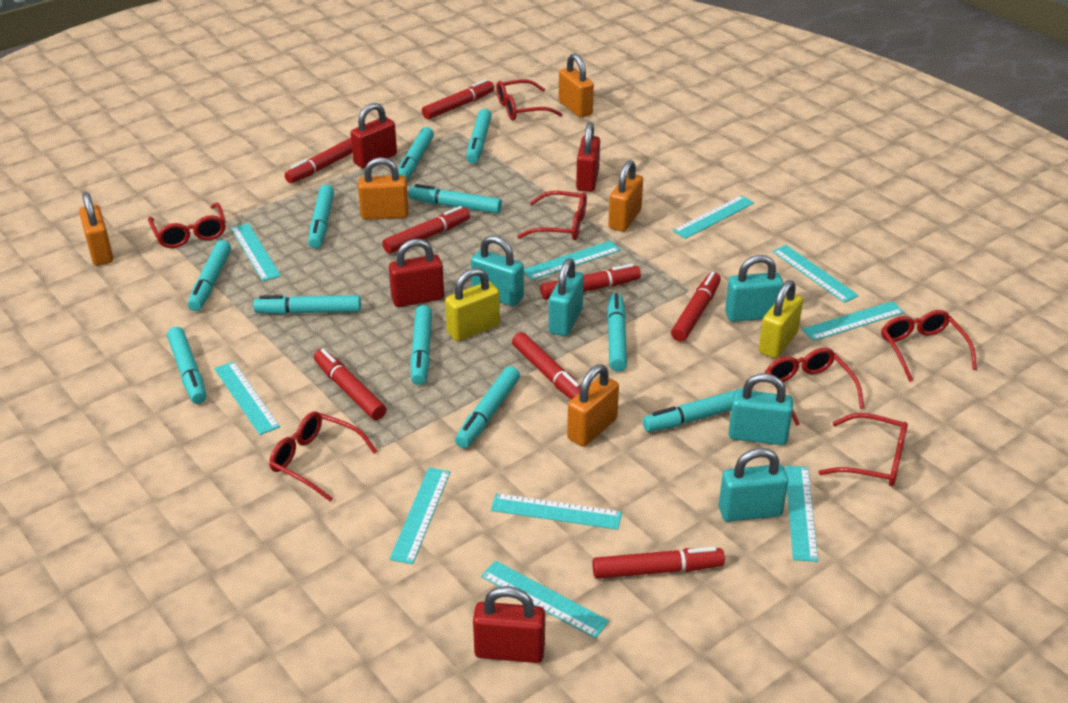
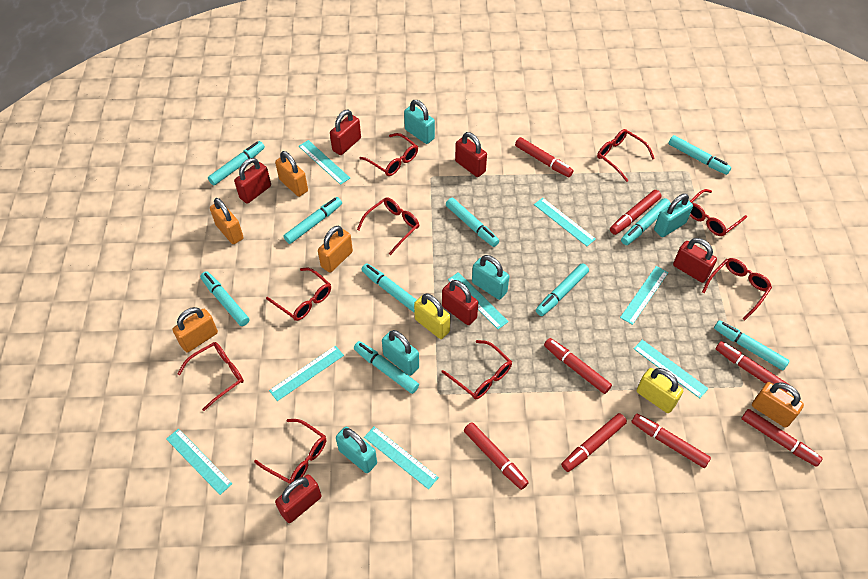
red glasses: [148,202,226,248] [269,411,377,502] [496,79,563,120] [517,191,587,240] [765,348,865,426] [818,413,908,486] [881,310,977,382] = 7 -> [178,342,244,411] [254,419,326,484] [266,268,331,321] [357,197,419,255] [359,133,418,176] [442,340,512,399] [597,129,655,182] [690,189,747,236] [702,258,772,320] = 9
red padlock: [350,103,397,169] [389,239,444,307] [473,586,545,663] [576,122,600,192] = 4 -> [234,158,271,204] [275,474,322,523] [330,110,361,155] [442,280,478,325] [455,132,487,177] [673,238,717,283] = 6
turquoise marker: [167,327,206,404] [188,240,231,311] [253,295,361,314] [308,185,334,249] [398,127,434,181] [408,184,502,213] [410,305,432,385] [455,366,520,448] [466,109,492,164] [607,293,627,372] [643,388,743,432] = 11 -> [200,271,249,326] [208,141,265,185] [284,197,342,244] [354,341,419,394] [361,263,416,312] [446,198,499,247] [536,263,589,316] [621,198,671,245] [668,135,731,175] [714,320,790,370] = 10
turquoise ruler: [214,361,280,435] [231,223,281,281] [389,468,450,564] [481,561,609,638] [491,493,622,530] [524,241,621,280] [673,195,754,239] [772,245,859,303] [785,466,818,562] [802,301,904,341] = 10 -> [166,429,232,495] [269,346,344,401] [299,140,350,185] [364,426,439,489] [448,272,509,329] [534,198,596,246] [620,266,668,325] [634,340,709,398] = 8

